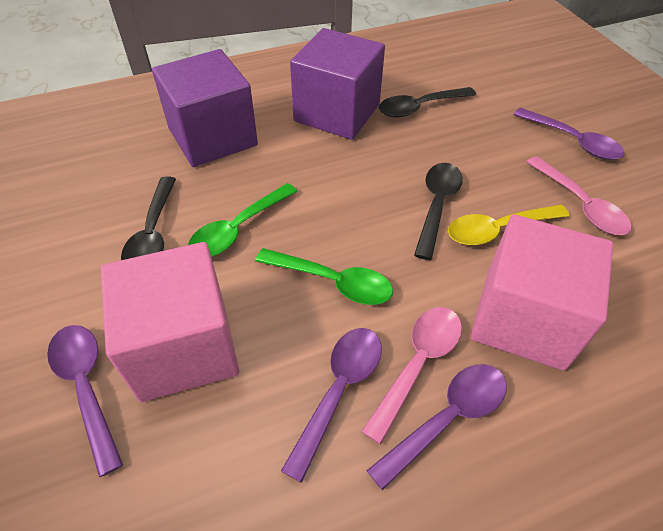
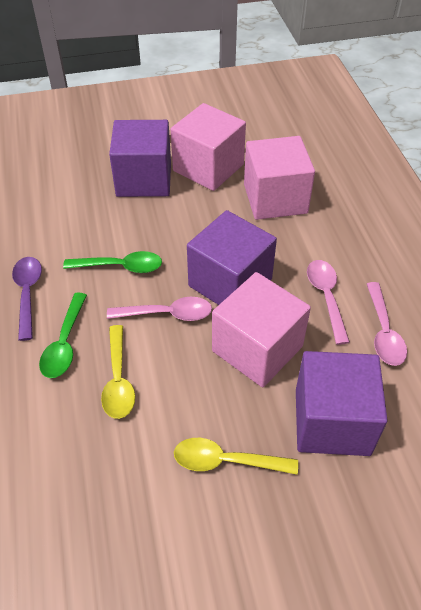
black spoon: [121,177,176,260] [379,87,476,117] [414,163,463,260] = 3 -> none = 0
pink cube: [101,242,239,402] [471,214,613,371] = 2 -> [171,103,246,191] [212,272,311,387] [244,136,315,220] = 3
pink spoon: [361,307,462,445] [527,156,632,235] = 2 -> [107,297,212,321] [307,260,350,345] [367,282,407,366] = 3
purple cube: [152,49,258,167] [290,28,385,140] = 2 -> [109,120,171,197] [187,210,277,305] [296,351,388,456] = 3
purple spoon: [47,325,123,477] [281,328,382,483] [366,364,507,491] [513,108,625,160] = 4 -> [12,257,42,341] = 1
yellow spoon: [448,205,569,245] = 1 -> [101,325,135,419] [174,438,298,475] = 2

